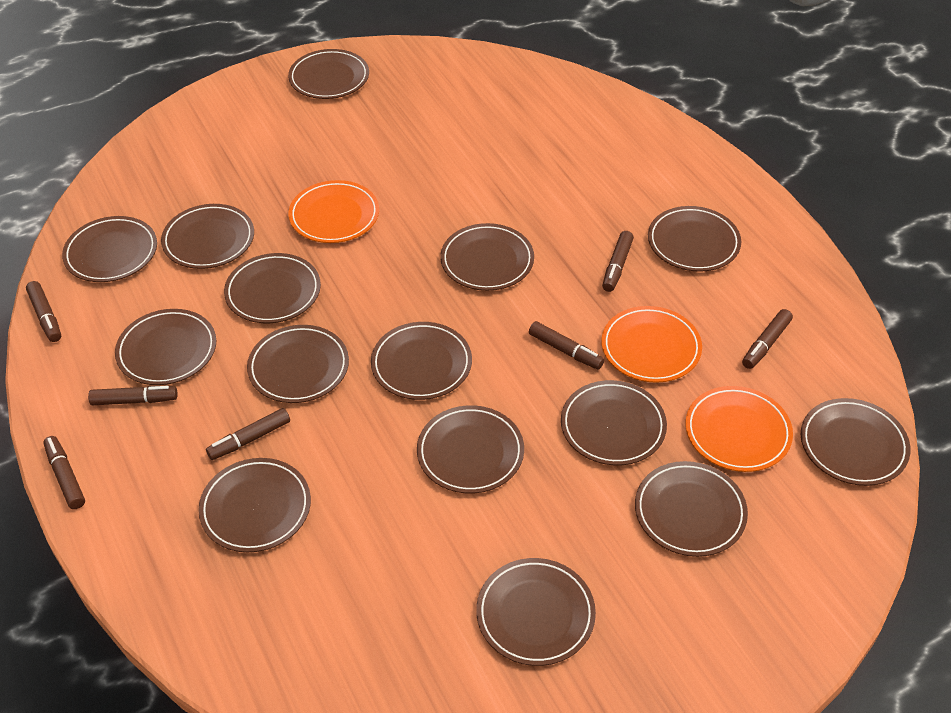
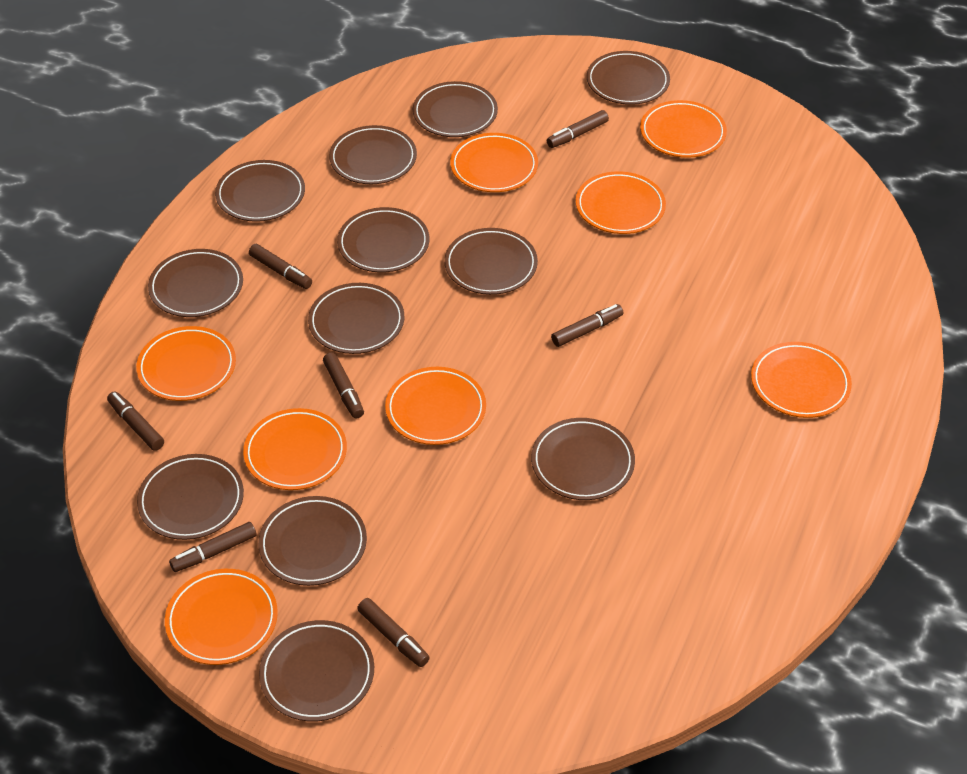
brown plate: [62,216,157,282] [115,309,216,385] [161,204,254,269] [198,458,311,552] [224,253,321,323] [247,325,349,403] [288,49,369,99] [371,322,472,400] [417,405,524,494] [440,223,534,291] [476,558,596,666] [561,380,667,465] [635,461,748,557] [648,206,741,272] [801,398,911,486] = 15 -> [137,454,244,540] [148,249,243,317] [215,160,305,222] [258,496,367,586] [259,620,374,722] [308,283,404,354] [329,125,417,184] [337,207,429,273] [413,81,498,137] [444,228,538,295] [531,418,635,500] [587,51,670,105] = 12
orange plate: [288,180,379,243] [601,306,702,383] [685,386,793,472] = 3 -> [136,326,236,401] [165,569,278,665] [243,408,347,490] [385,367,486,445] [450,133,538,192] [576,171,666,234] [640,100,727,158] [751,342,852,418] = 8

